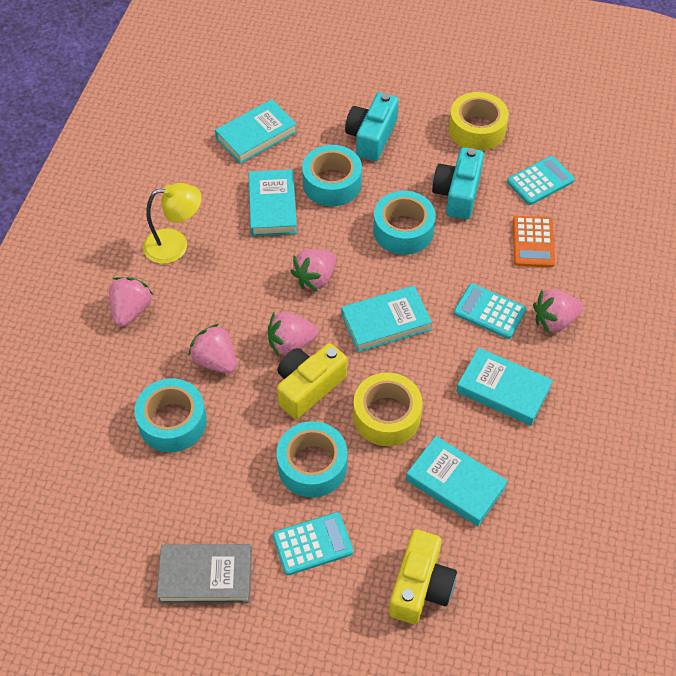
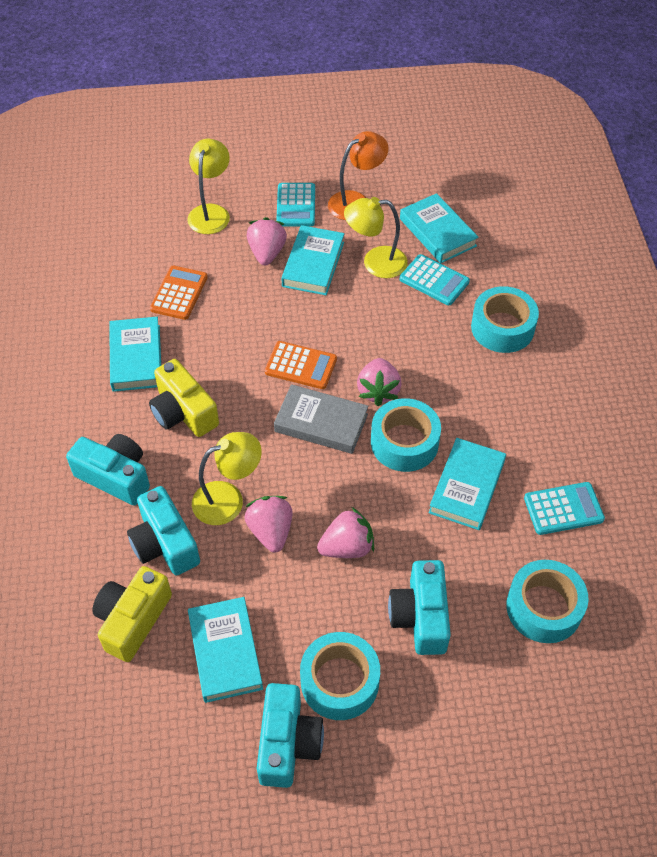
orange calculator: [513,216,555,268] = 1 -> [150,265,208,320] [265,341,337,389] = 2
orange lamp: none = 0 -> [328,131,389,220] = 1
pink strawberry: [109,277,153,327] [189,324,237,373] [268,312,318,356] [291,249,336,291] [533,289,583,333] = 5 -> [244,496,293,552] [247,217,287,265] [317,507,374,558] [357,358,401,406] = 4
turquoise camera: [345,92,398,161] [432,147,484,220] = 2 -> [66,434,150,506] [127,486,200,576] [257,683,324,788] [388,560,451,655] = 4
yellow lamp: [143,183,202,264] = 1 -> [187,139,230,234] [192,432,262,525] [344,197,408,278] = 3
yellow tape: [353,372,422,446] [449,92,509,151] = 2 -> none = 0

